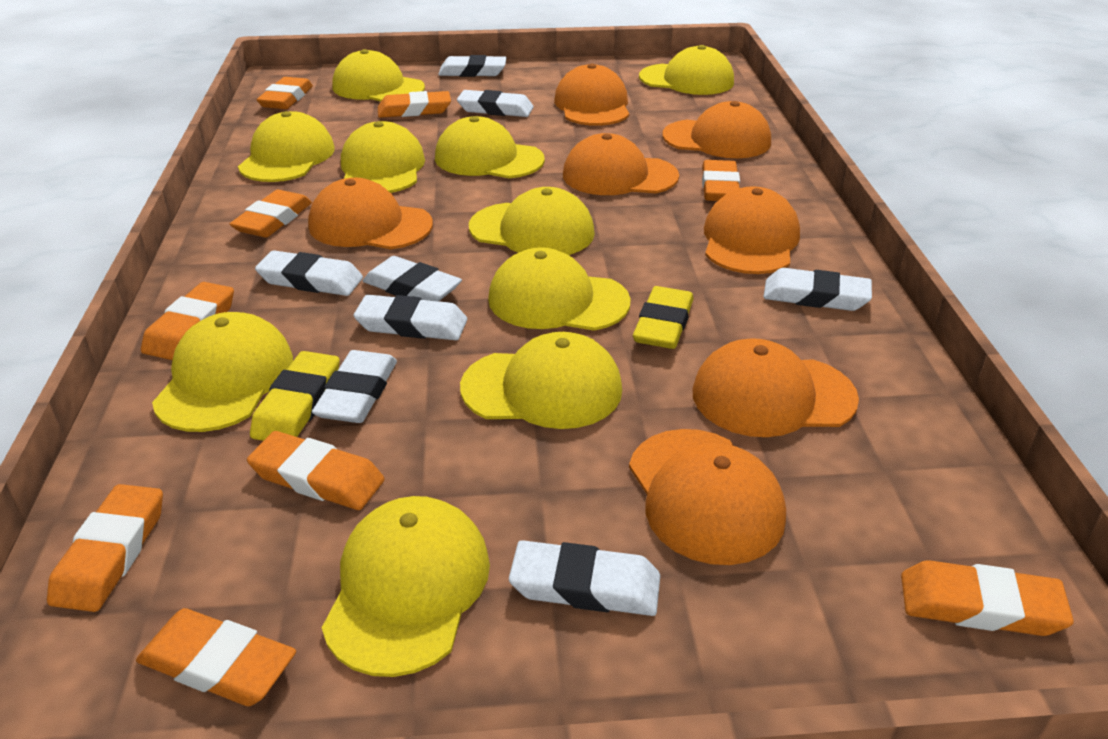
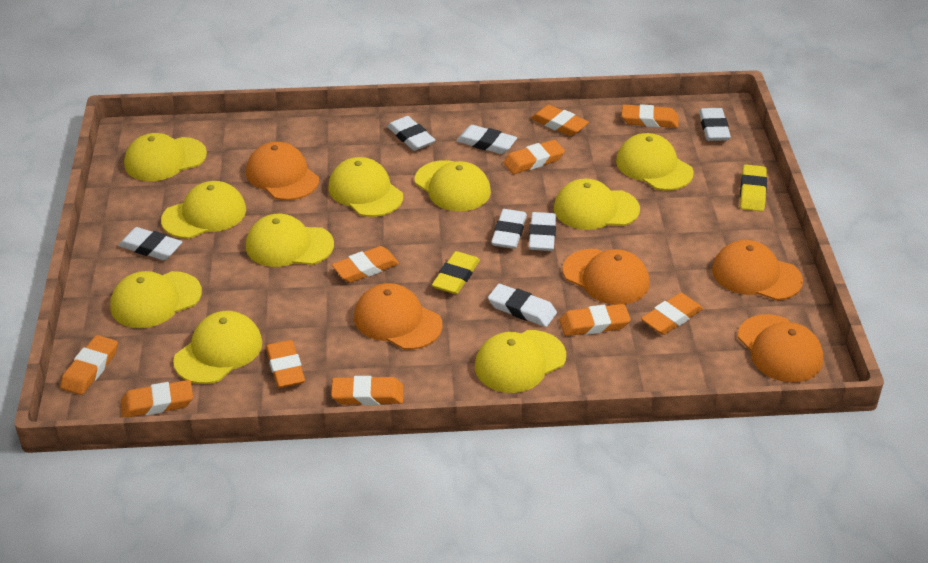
orange cap: [308,178,433,249] [554,64,629,126] [563,133,679,195] [629,429,786,565] [662,101,771,158] [693,339,859,437] [704,186,800,274] = 7 -> [246,142,319,200] [354,283,443,350] [563,249,650,305] [712,240,803,300] [738,314,823,382] = 5
orange eraser: [47,484,163,612] [136,608,296,706] [141,282,234,360] [230,190,312,237] [247,431,385,510] [257,77,313,109] [378,91,451,118] [702,160,740,201] [901,560,1074,636] = 9 -> [60,335,118,395] [121,380,193,417] [266,340,305,388] [331,376,403,405] [332,246,399,283] [503,140,565,174] [531,105,589,136] [559,304,631,336] [622,104,679,128] [641,293,703,335] = 10
white eraser: [255,250,363,296] [312,350,397,423] [354,295,467,340] [363,256,462,301] [438,55,507,77] [457,90,534,117] [509,540,660,616] [763,268,872,311] = 8 -> [118,227,182,260] [387,116,435,151] [456,125,517,154] [488,284,557,327] [491,209,527,249] [529,212,556,251] [699,108,731,141] = 7

